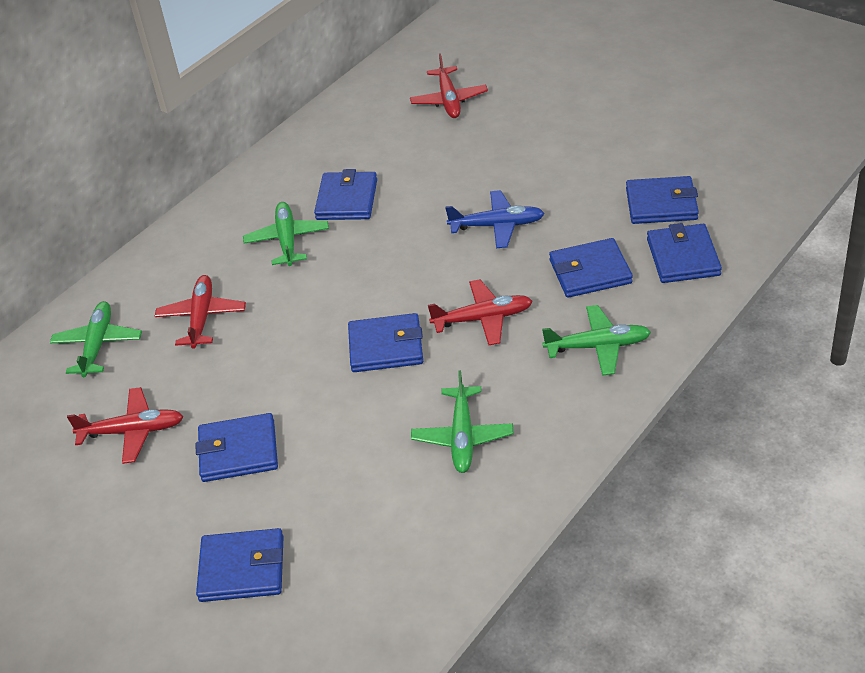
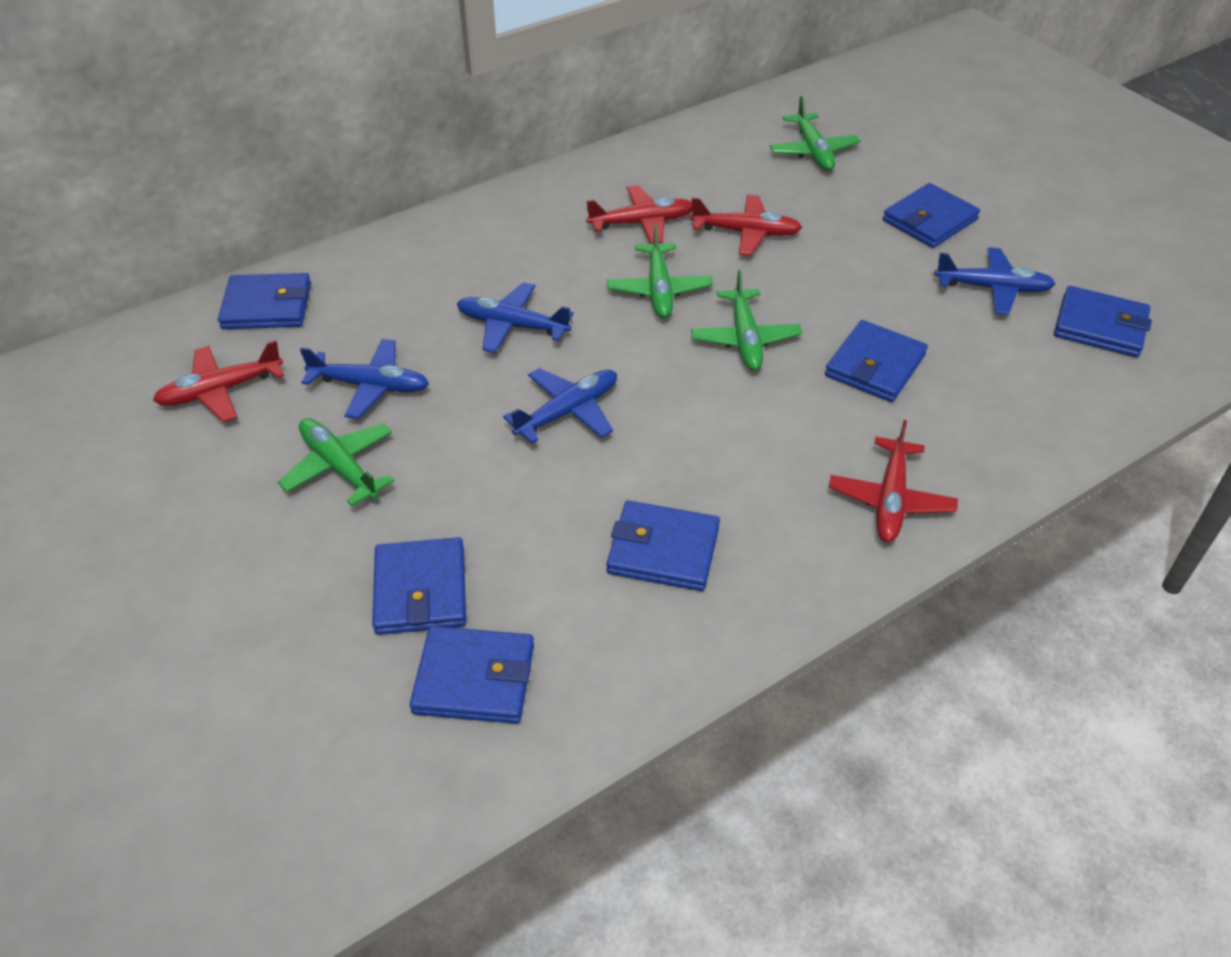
blue plane: [445,190,545,248] = 1 -> [300,339,429,419] [457,282,574,353] [503,368,617,444] [934,247,1056,315] = 4

